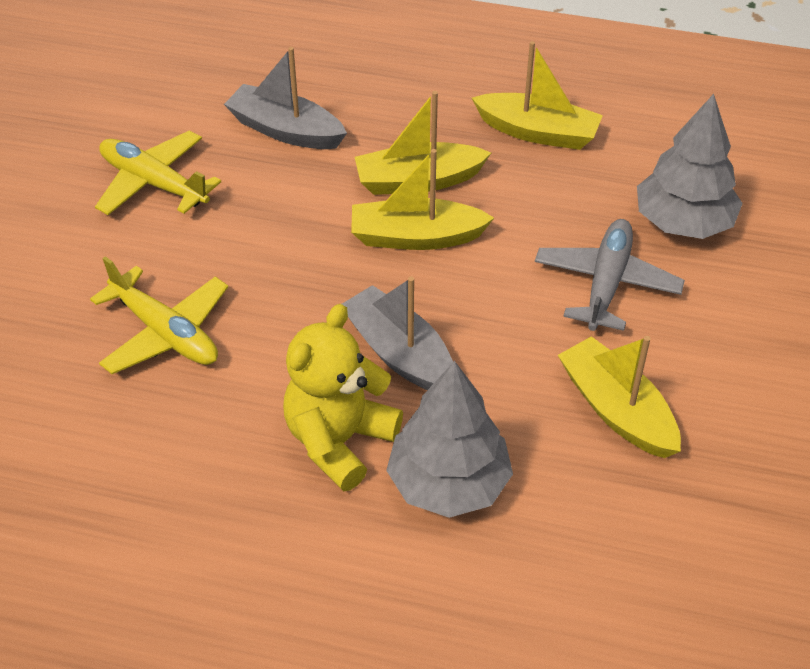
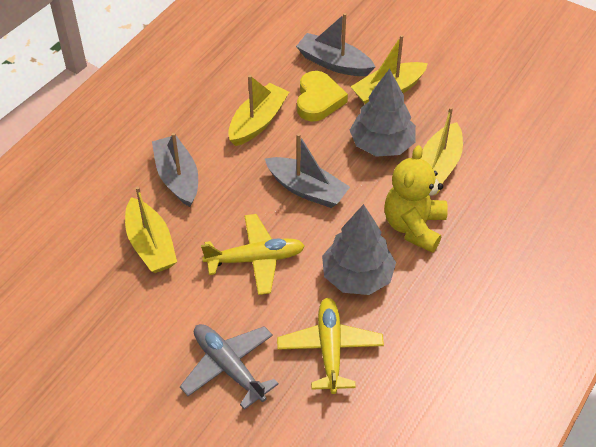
grey boat: [224,47,347,149] [342,277,453,390] = 2 -> [152,133,198,207] [265,133,350,208] [296,13,375,76] = 3
yellow heart: none = 0 -> [297,71,348,122] = 1

